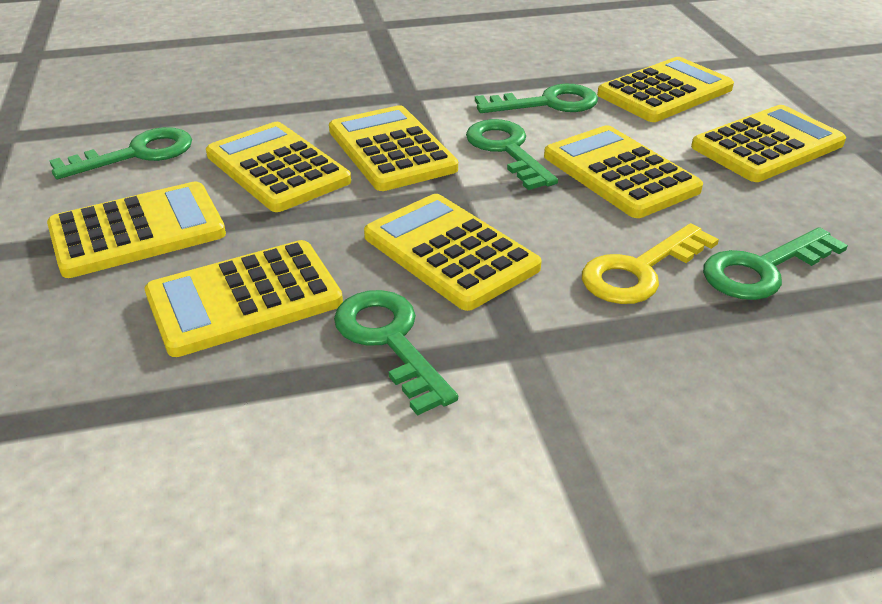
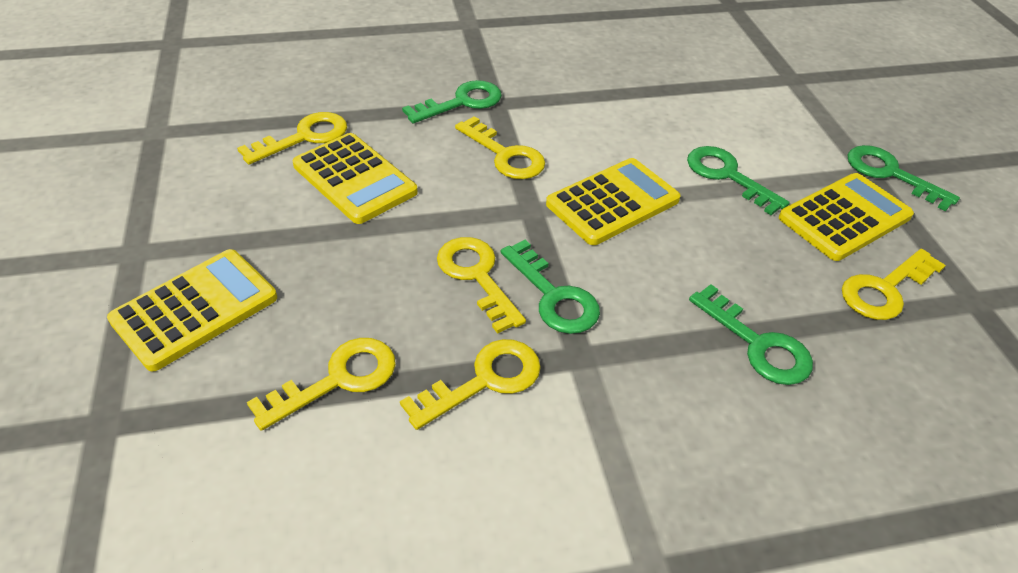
yellow calculator: [47,182,226,278] [145,240,343,357] [206,122,351,212] [329,105,458,191] [364,194,542,311] [544,125,703,218] [597,57,734,122] [691,105,846,182] = 8 -> [107,249,277,372] [293,133,418,224] [546,158,681,245] [779,173,914,261] = 4
yellow key: [582,223,719,304] = 1 -> [237,112,347,164] [247,338,396,431] [400,339,541,430] [437,237,526,334] [455,116,545,179] [842,249,946,320] = 6

